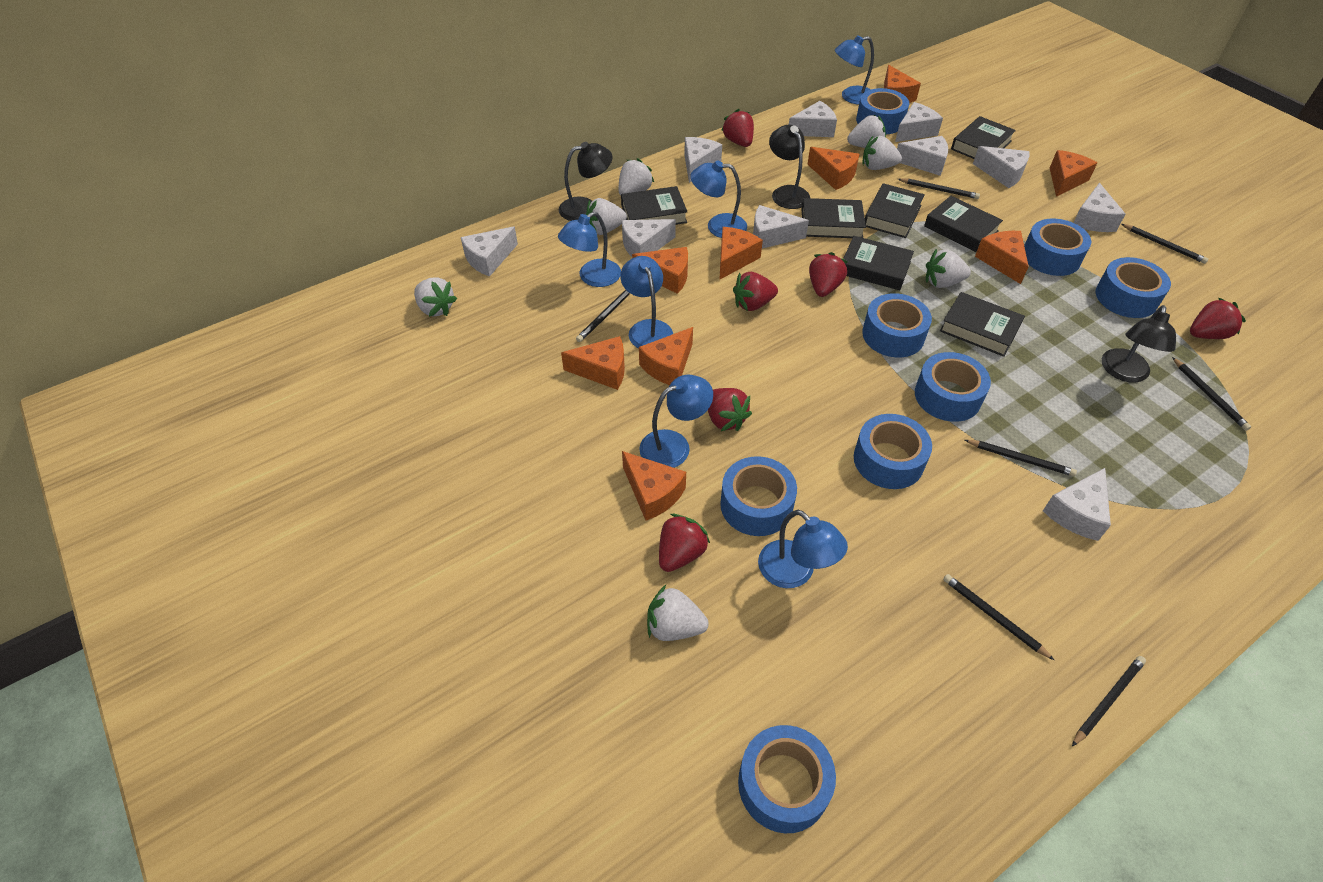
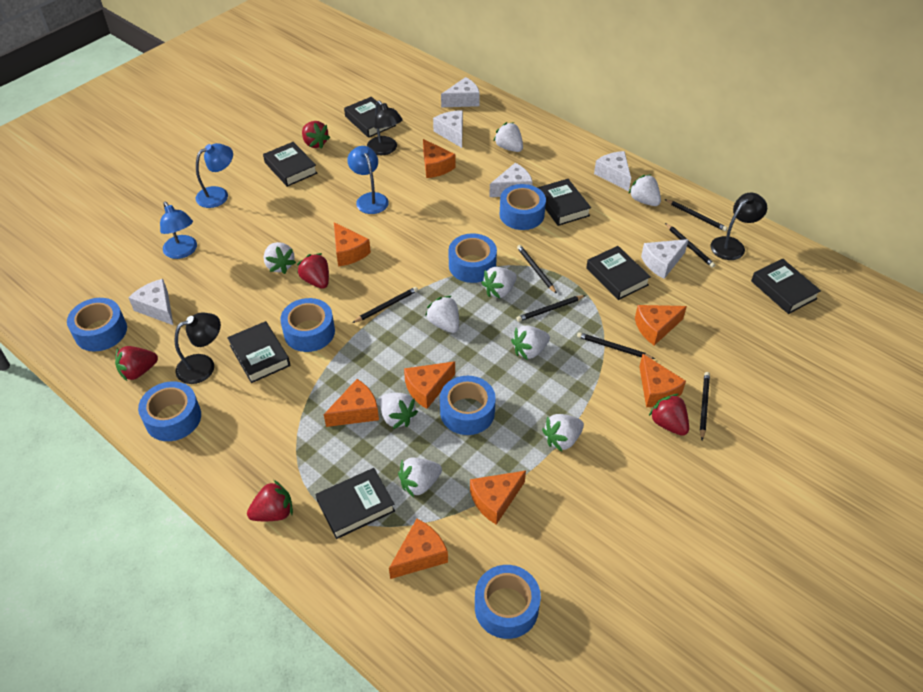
blue lamp: [558,212,621,287] [620,256,673,348] [639,375,713,468] [690,160,747,238] [758,510,848,588] [835,35,874,105] = 6 -> [160,202,197,259] [196,143,233,208] [347,146,389,214] = 3
blue tape: [720,456,797,536] [738,725,836,833] [854,414,932,489] [856,88,909,134] [862,293,932,357] [915,352,991,422] [1024,219,1091,276] [1095,257,1171,318] = 8 -> [67,298,127,351] [138,381,201,441] [280,298,335,352] [440,376,496,435] [449,233,497,283] [475,565,541,639] [500,184,546,230] = 7
orange cheese: [561,336,625,390] [622,451,686,520] [632,247,688,294] [639,327,693,385] [719,227,763,280] [807,147,860,190] [884,65,921,103] [975,231,1029,284] [1050,150,1097,197] = 9 -> [324,379,379,427] [334,222,371,266] [389,519,448,579] [404,361,455,409] [423,139,456,178] [470,471,526,525] [635,305,687,345] [639,354,686,407] = 8
red strawberry: [659,514,710,572] [708,388,752,431] [721,109,754,147] [733,272,778,311] [809,252,848,297] [1190,297,1246,339] = 6 -> [115,346,158,381] [247,480,293,521] [297,253,329,289] [302,121,330,149] [649,394,689,436] = 5
white cheese: [461,227,518,277] [622,219,676,257] [684,137,722,183] [753,205,809,249] [789,101,837,137] [895,102,943,142] [897,136,948,176] [973,146,1029,188] [1043,468,1111,541] [1073,183,1125,232] = 10 -> [128,279,173,325] [433,110,463,148] [441,77,480,107] [489,163,533,197] [594,151,631,191] [641,239,689,279] = 6
white strawberry: [414,277,457,317] [586,198,627,235] [618,158,654,195] [647,585,709,641] [847,115,886,148] [862,136,902,170] [926,249,971,288] = 7 -> [264,242,296,274] [380,393,418,429] [398,458,442,497] [425,296,459,333] [481,267,517,298] [494,122,523,152] [511,326,550,360] [542,414,584,452] [628,174,661,206] = 9

